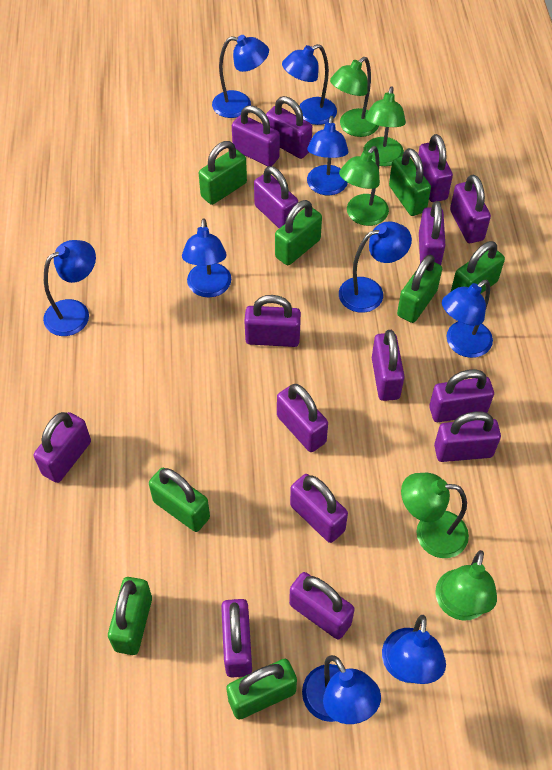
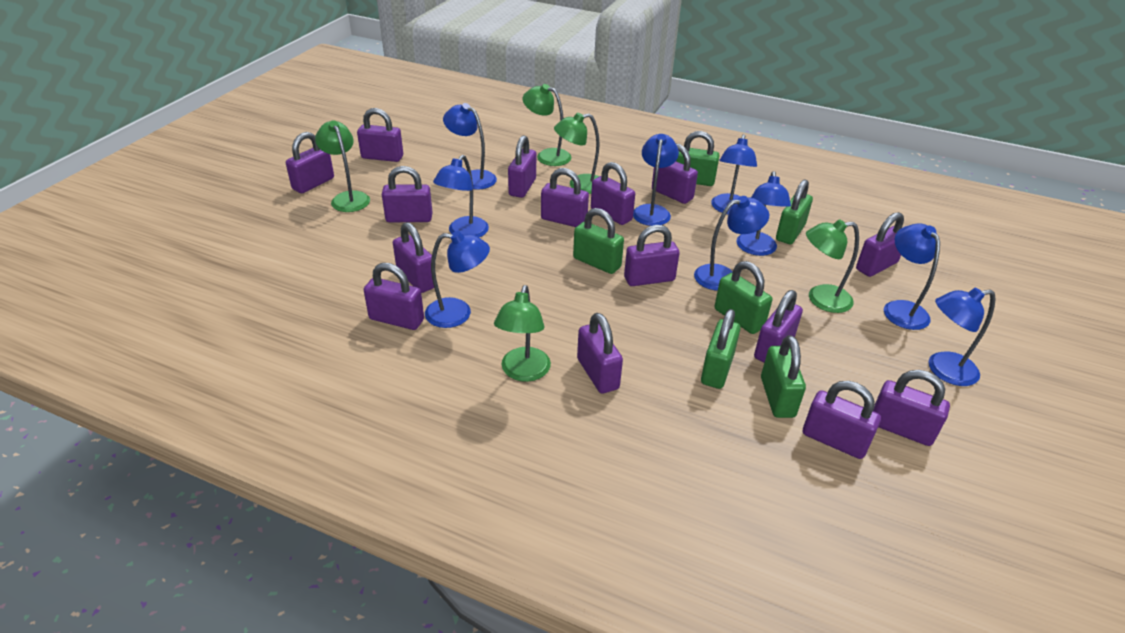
green padlock: [108,577,152,655] [149,468,210,532] [199,141,247,205] [226,659,297,719] [275,200,322,265] [389,148,431,216] [397,254,442,323] [451,241,505,294] = 8 -> [573,208,624,274] [676,131,720,186] [701,309,741,389] [715,261,772,334] [761,335,806,418] [776,179,813,244] = 6

